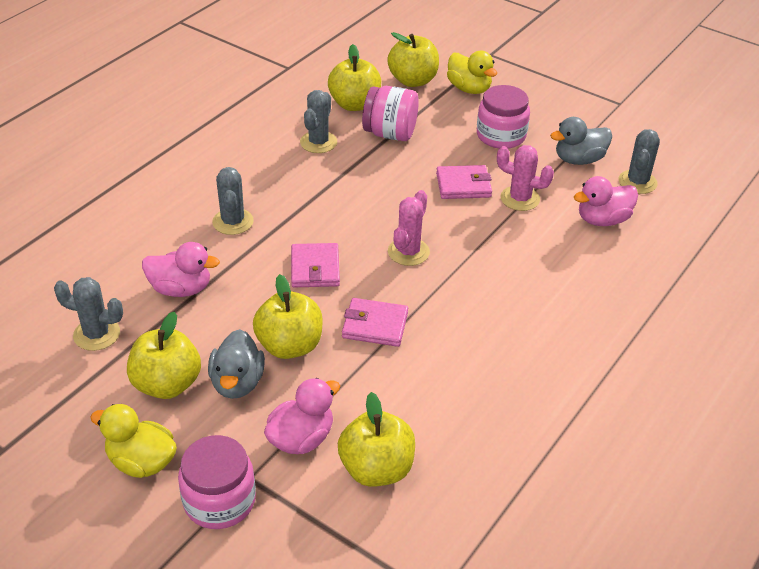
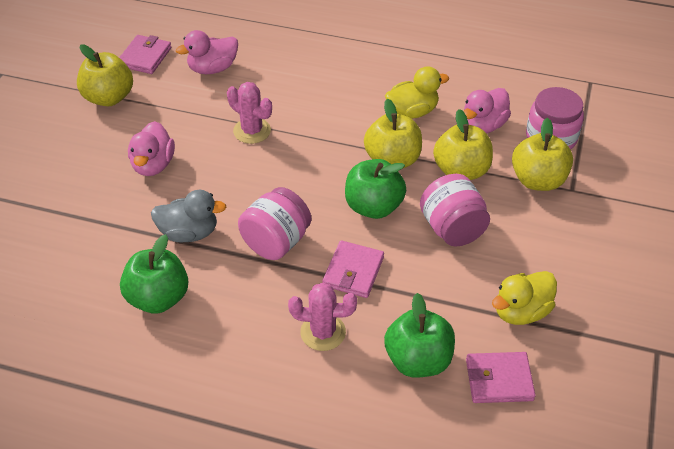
green apple: none = 0 -> [120,234,188,314] [345,159,406,219] [384,293,455,378] = 3
grey cactus: [54,277,123,351] [212,167,254,235] [300,90,337,153] [618,129,660,194] = 4 -> none = 0
grey duck: [208,329,265,399] [550,117,612,165] = 2 -> [151,190,226,242] = 1
yellow apple: [127,312,201,399] [253,274,323,359] [328,44,381,111] [338,392,415,487] [387,32,439,87] = 5 -> [77,45,133,106] [364,99,422,168] [433,109,493,180] [512,118,573,191] = 4

